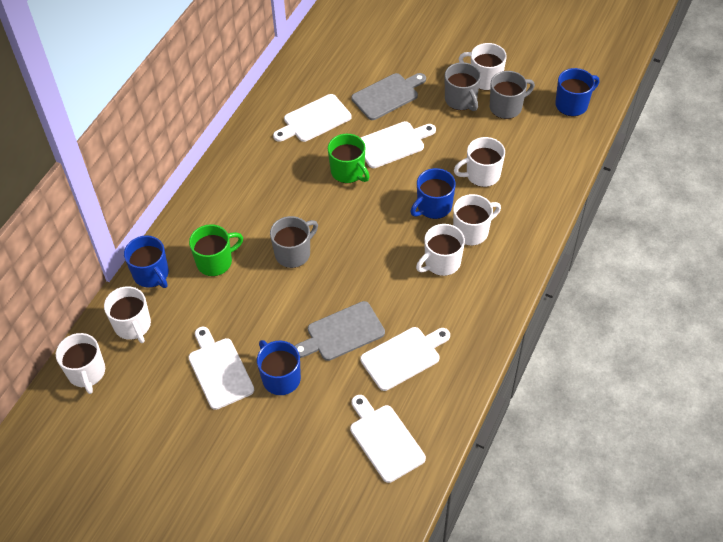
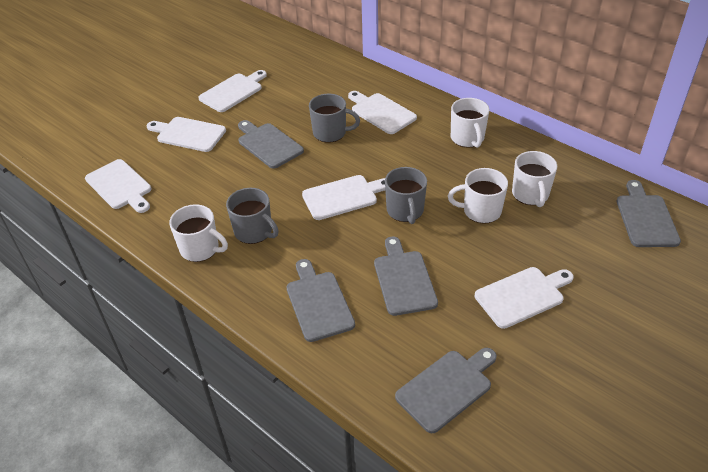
blue mug: [124,235,169,288] [257,340,301,395] [411,168,456,219] [555,68,599,116] = 4 -> none = 0
green mug: [189,224,243,276] [328,134,370,183] = 2 -> none = 0
grey cutting board: [295,301,385,361] [351,73,426,120] = 2 -> [238,120,304,169] [286,259,355,342] [374,237,438,316] [395,348,497,433] [617,180,681,247] = 5
white cutting board: [188,326,254,410] [273,94,351,142] [350,395,426,483] [360,327,450,391] [361,121,436,168] = 5 -> [85,159,151,213] [147,117,226,152] [198,70,267,112] [302,175,385,220] [348,91,417,134] [475,267,574,329] = 6
white mug: [56,333,105,394] [104,286,151,343] [416,224,465,276] [453,194,501,246] [454,137,505,187] [459,43,507,90] = 6 -> [169,204,228,262] [448,168,508,224] [451,98,489,148] [512,151,557,207] = 4

